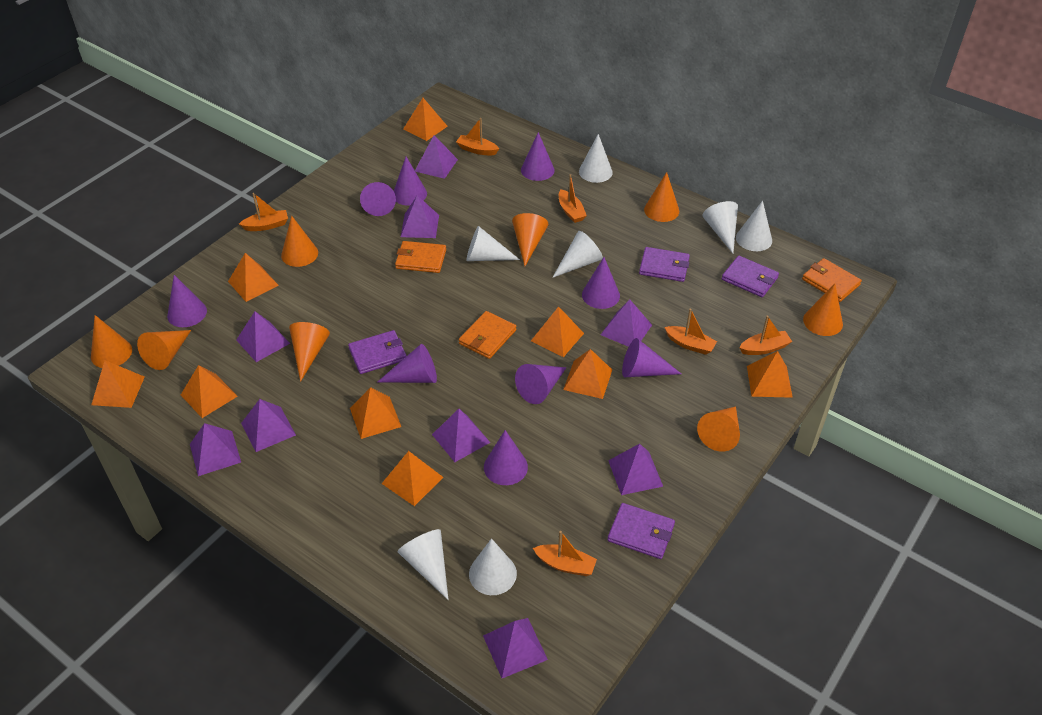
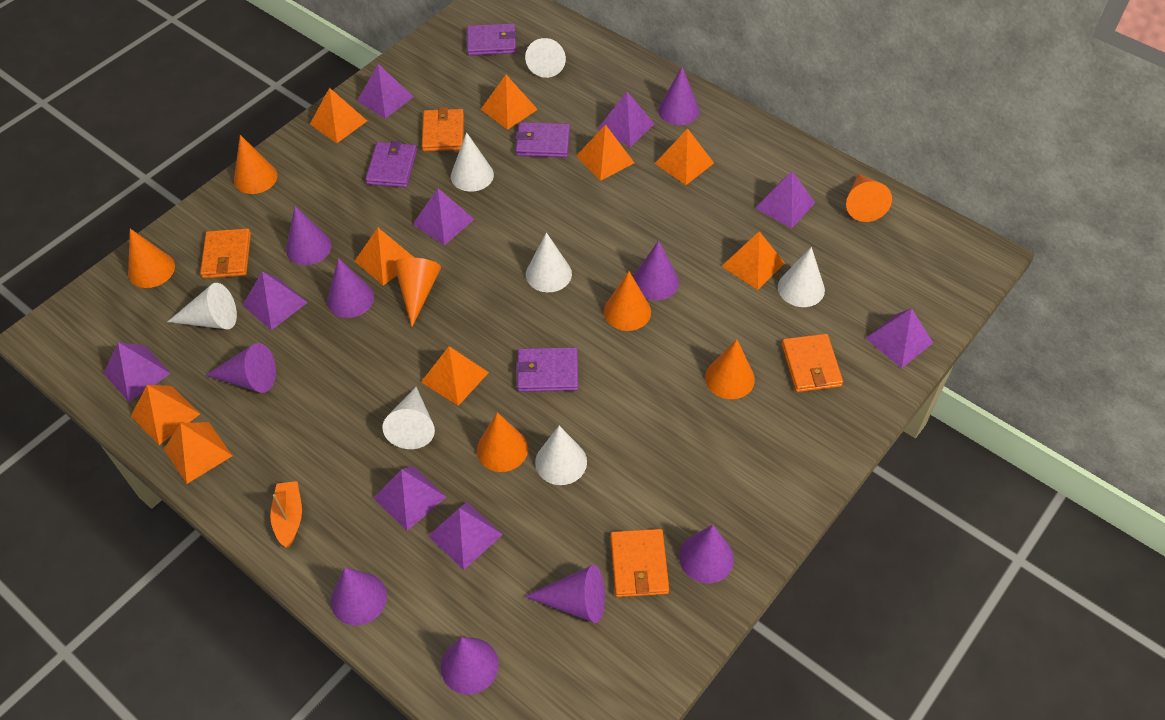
orange boat: [239,193,288,231] [456,118,499,155] [533,531,597,576] [559,174,587,223] [664,308,717,355] [739,316,792,355] = 6 -> [270,481,302,548] = 1
orange cone: [91,315,132,368] [137,330,191,370] [281,216,318,267] [289,322,330,382] [512,213,548,266] [644,172,679,222] [697,406,740,451] [803,284,843,336] = 8 -> [128,229,175,288] [234,135,278,194] [394,258,441,327] [477,412,528,472] [604,271,651,331] [705,339,755,399] [846,174,892,222] = 7
orange wallet: [395,241,446,273] [459,311,517,359] [802,258,862,302] = 3 -> [200,228,251,279] [422,107,464,151] [611,529,669,597] [782,334,843,392] = 4

